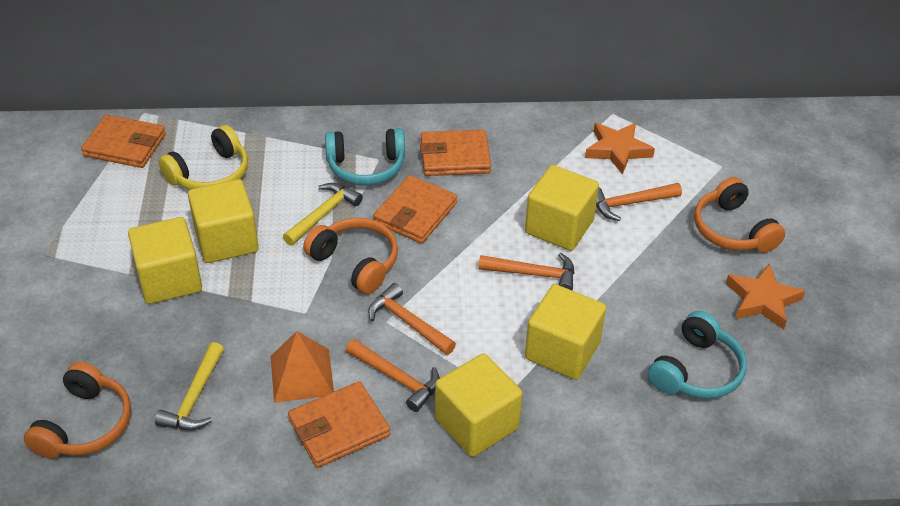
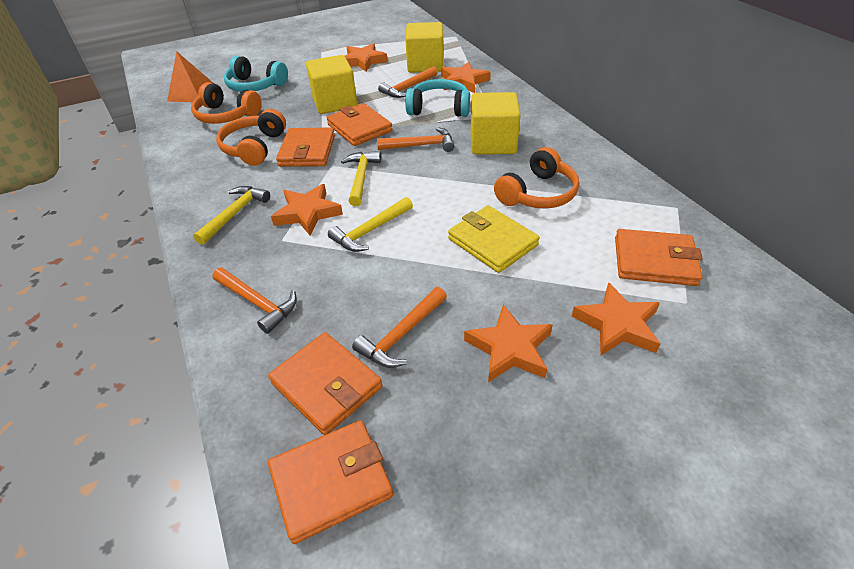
orange star: [585,122,655,175] [726,264,806,329] = 2 -> [271,184,343,235] [345,43,388,72] [441,62,491,93] [464,304,553,382] [571,282,661,356] = 5
orange wallet: [81,115,166,168] [288,381,390,468] [373,175,457,244] [420,130,491,176] = 4 -> [268,332,382,435] [268,420,393,544] [276,127,335,167] [326,103,393,146] [615,229,703,286] = 5
yellow cube: [128,217,202,304] [188,179,259,263] [435,353,522,457] [525,165,599,251] [525,284,606,380] = 5 -> [306,55,357,114] [405,22,444,73] [471,92,521,155] = 3
yellow hammer: [155,342,224,430] [283,183,363,246] = 2 -> [193,186,270,245] [328,197,413,252] [341,151,381,206] = 3
yellow headphones: [159,125,248,190] = 1 -> none = 0
yellow wallet: none = 0 -> [448,205,540,273] = 1

